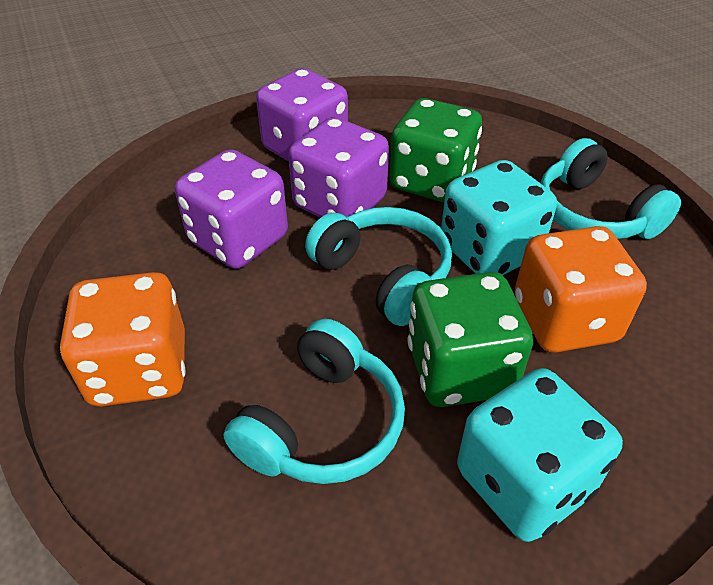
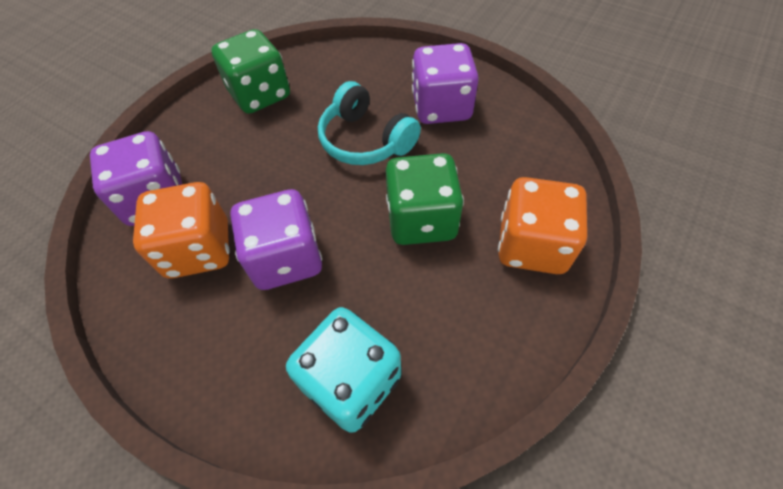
turquoise dice: [441,160,557,275] [457,368,623,542] = 2 -> [286,307,401,433] = 1
turquoise headphones: [223,319,405,484] [305,207,452,326] [541,138,681,239] = 3 -> [318,81,421,165] = 1

